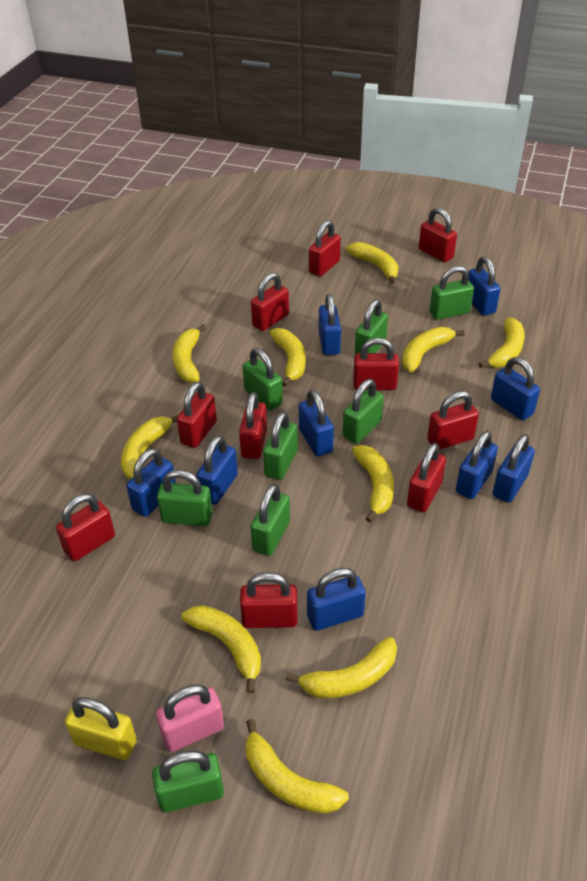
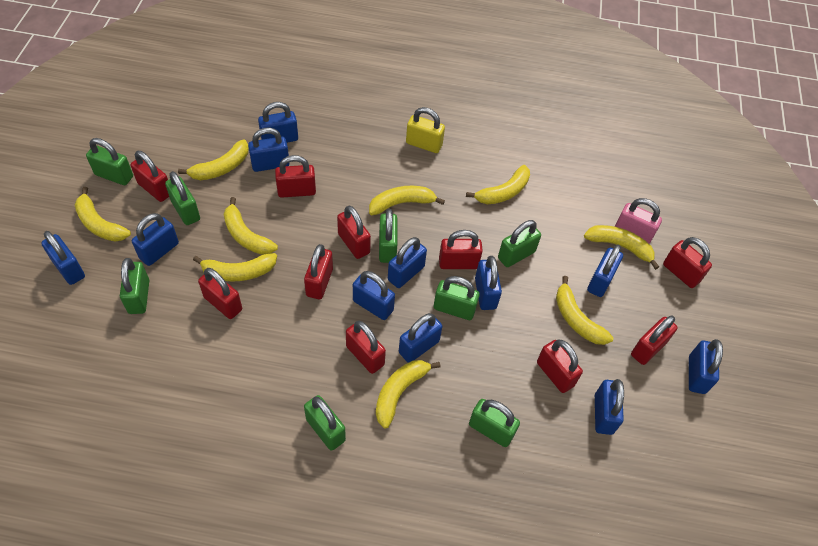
blue padlock: [126,448,176,517] [196,435,238,505] [299,390,334,457] [307,568,366,631] [319,294,341,355] [456,431,498,499] [468,256,501,316] [491,357,540,420] [493,434,535,503] = 9 -> [41,231,85,285] [132,213,179,266] [248,128,290,172] [258,102,298,143] [353,271,395,320] [388,237,427,288] [399,313,442,363] [475,256,502,310] [587,245,623,297] [595,379,624,435] [689,339,723,394] = 11
yellow banana: [121,415,178,479] [173,325,206,383] [181,605,261,694] [245,719,349,814] [270,328,306,387] [286,637,397,698] [346,242,398,284] [352,445,394,523] [402,327,465,372] [479,318,525,368] = 10 -> [74,187,131,242] [178,139,249,180] [193,253,277,281] [224,197,278,255] [369,186,445,215] [376,360,441,429] [466,165,530,205] [556,276,613,345] [584,225,659,270] = 9

